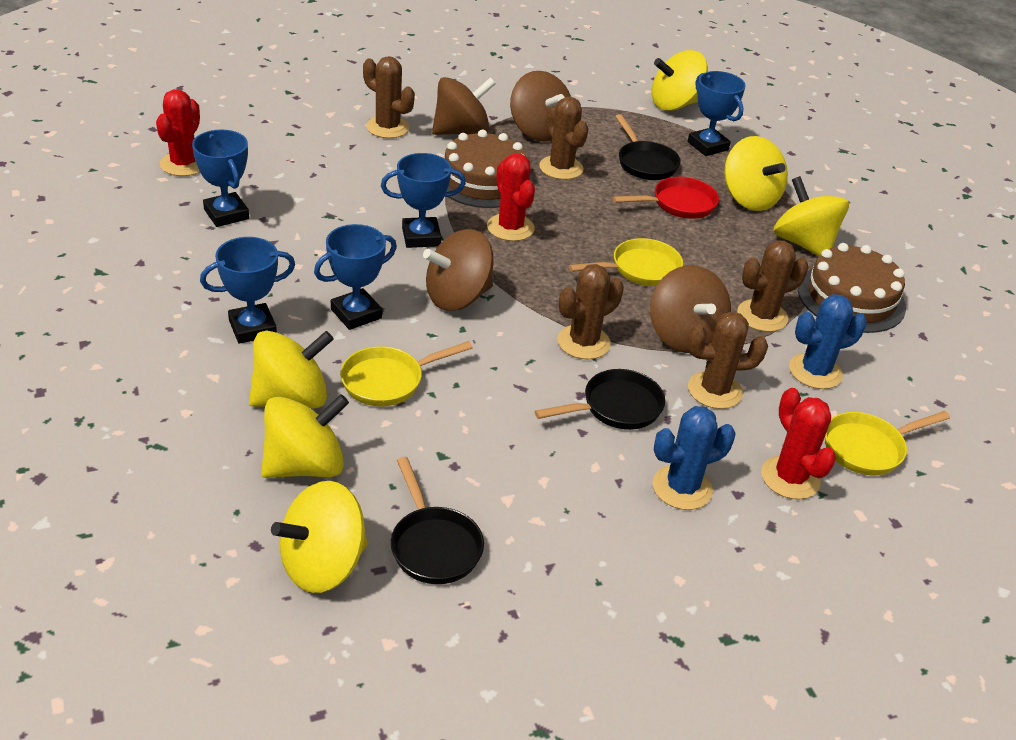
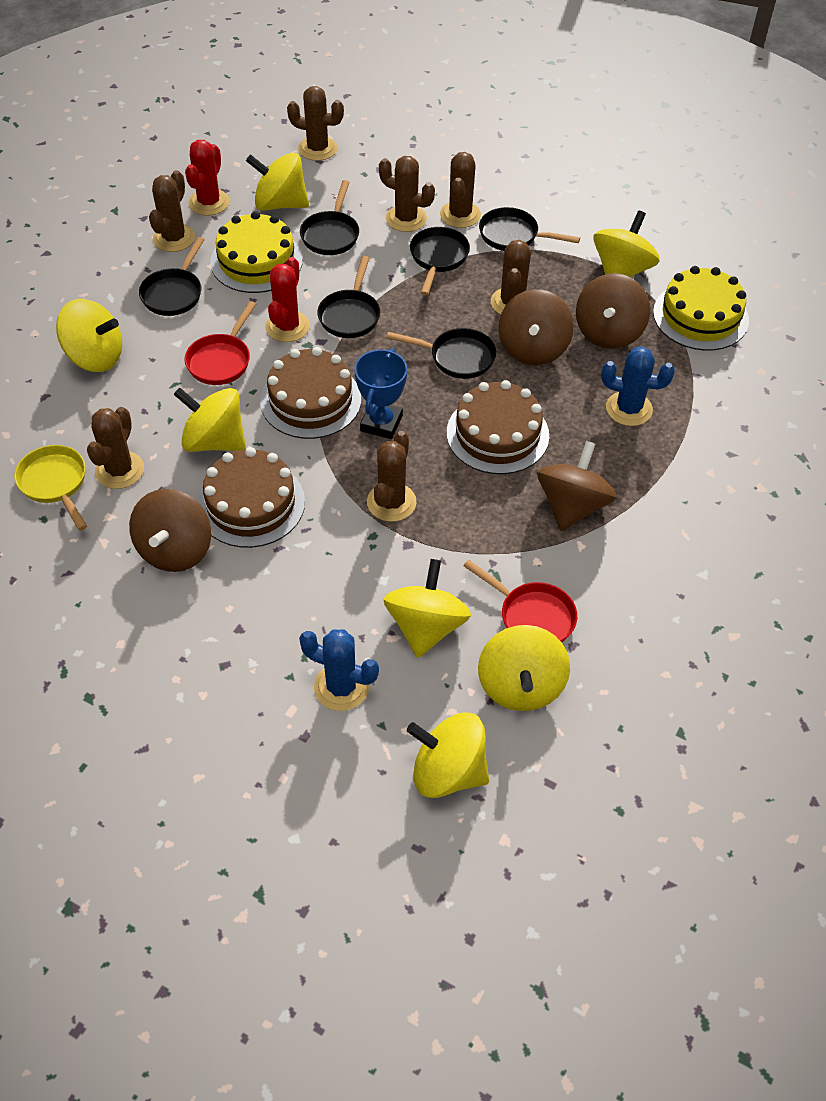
black pan: [391,457,484,584] [534,369,665,430] [615,114,681,180] = 3 -> [139,237,205,316] [300,180,359,255] [317,256,380,338] [386,328,496,379] [410,227,470,295] [479,207,580,251] = 6
blue trophy: [192,130,249,227] [200,237,295,344] [314,224,397,330] [381,153,466,248] [688,71,746,156] = 5 -> [354,349,407,439] = 1
brown cactus: [363,56,415,138] [539,97,588,180] [558,264,624,359] [687,311,768,409] [737,240,808,332] = 5 -> [87,407,144,489] [149,170,195,252] [287,86,344,161] [367,431,416,522] [379,156,435,232] [440,152,481,228] [491,240,531,315] = 7
brown cake: [444,130,533,208] [798,243,906,333] = 2 -> [197,447,305,548] [260,347,361,439] [447,380,549,474] = 3
red cactus: [156,89,200,176] [487,153,535,241] [761,388,836,499] = 3 -> [185,140,230,216] [265,257,310,342] = 2
red pan: [613,177,719,219] = 1 -> [185,301,256,385] [464,560,577,642] = 2
yellow cake: none = 0 -> [210,211,303,293] [653,266,749,351] = 2
yellow pan: [340,341,473,406] [569,238,683,286] [825,411,950,476] = 3 -> [14,445,87,531] = 1
yellow spinning top: [249,331,334,408] [261,394,349,478] [271,481,368,593] [651,50,708,111] [724,136,788,211] [773,176,849,256] = 6 -> [56,299,122,372] [174,388,246,452] [246,153,309,211] [384,559,471,658] [407,712,489,798] [478,625,570,711] [593,211,660,277] = 7

